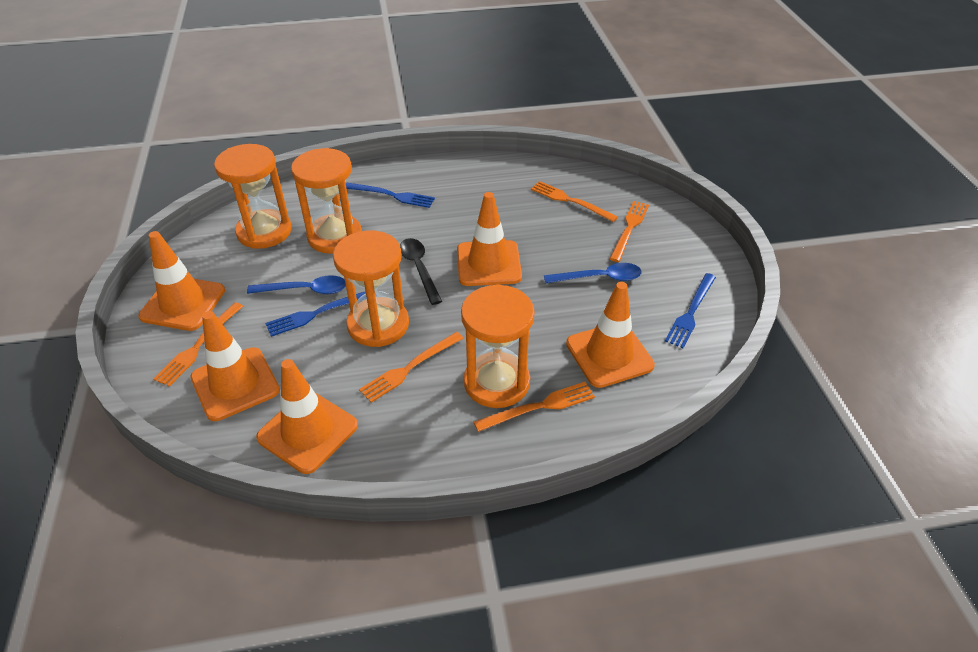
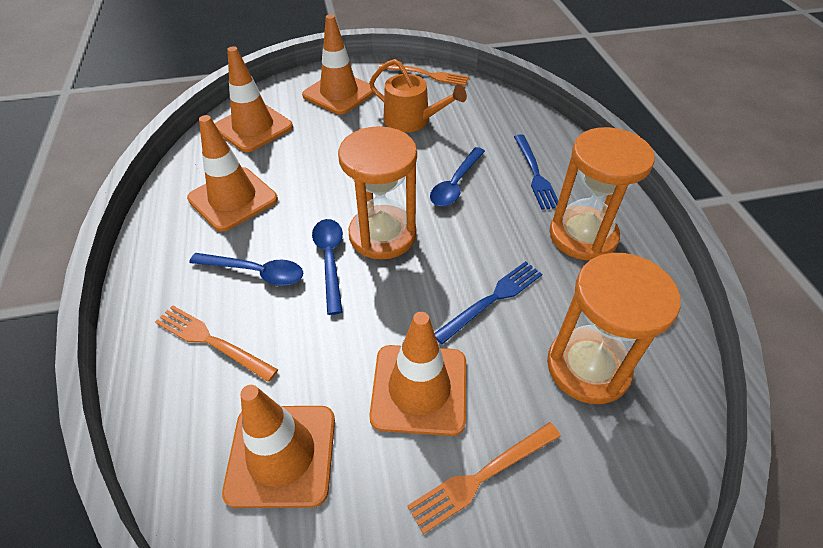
black spoon: [400,238,442,305] = 1 -> none = 0
blue fork: [265,291,366,337] [346,182,435,208] [665,273,716,348] = 3 -> [435,261,542,344] [514,134,558,210] = 2
blue spoon: [247,275,346,294] [544,263,642,283] = 2 -> [189,253,303,286] [312,219,343,315] [430,147,485,207] = 3
orange fork: [153,302,243,387] [359,332,464,403] [474,382,595,432] [531,181,618,222] [610,201,649,262] = 5 -> [155,305,278,382] [379,63,469,86] [407,422,561,534] = 3
orange hourglass: [214,144,291,249] [291,148,362,254] [333,230,409,347] [461,284,535,408] = 4 -> [338,126,417,260] [547,253,681,404] [549,127,655,260] = 3
orange watering can: none = 0 -> [369,59,467,132] = 1

